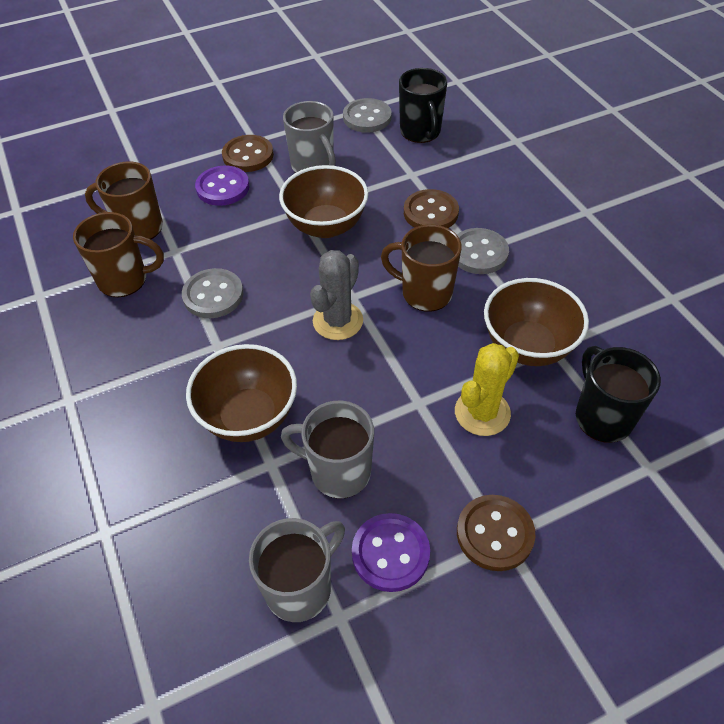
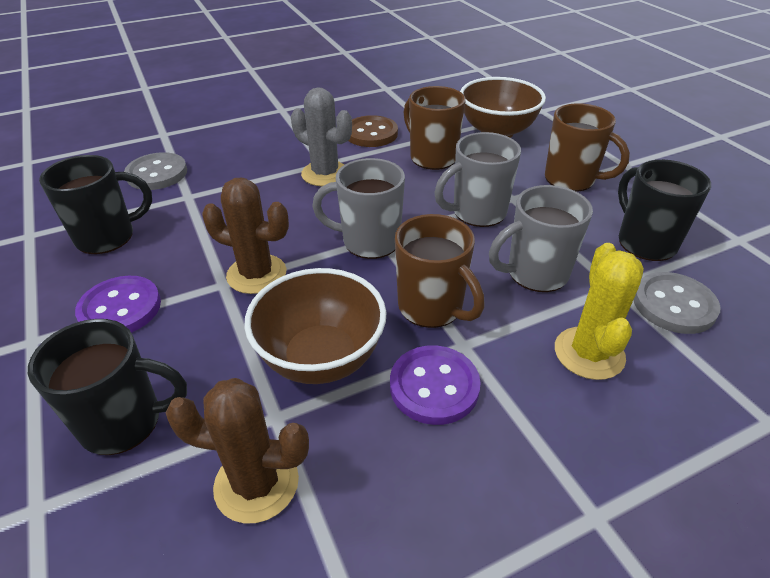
black mug: [399,68,447,143] [576,346,661,443] = 2 -> [28,319,187,455] [39,155,152,254] [618,160,711,261] = 3
brown bowl: [186,344,297,442] [279,165,368,238] [484,278,589,366] = 3 -> [244,268,387,384] [460,77,546,138] = 2
brown button: [222,135,274,172] [404,189,459,228] [457,495,535,571] = 3 -> [349,115,398,147] = 1
brown cactus: none = 0 -> [166,378,309,523] [202,178,289,294] = 2
grey button: [182,268,243,318] [343,98,392,133] [457,228,509,274] = 3 -> [124,152,187,190] [634,272,720,334] = 2

